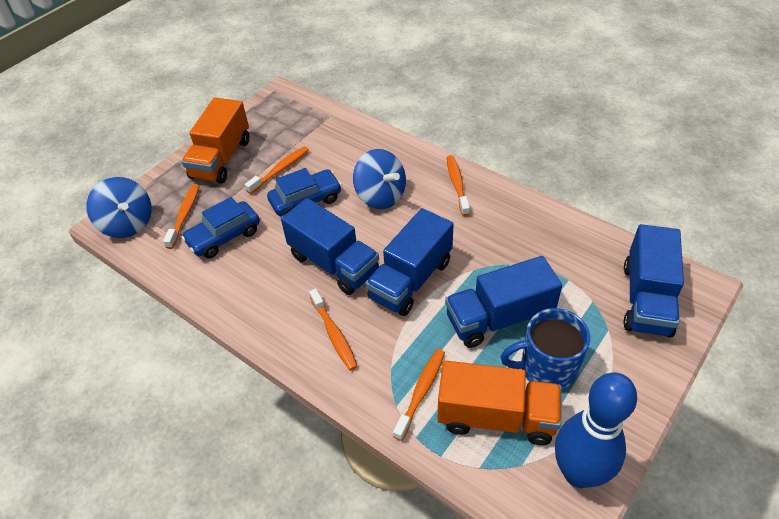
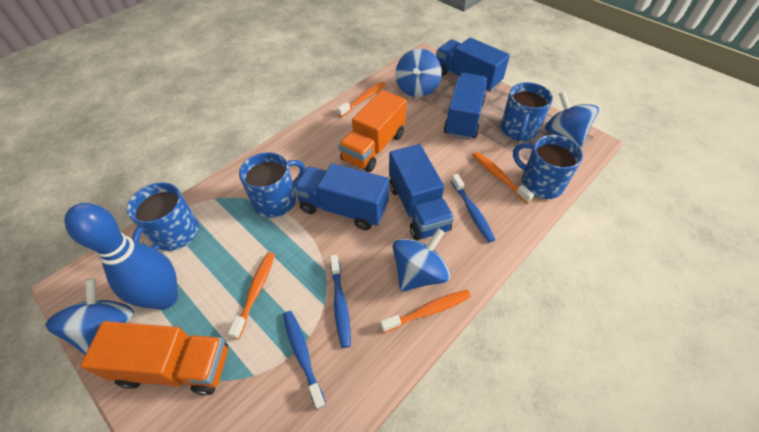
blue car: [181,197,260,258] [267,168,342,216] = 2 -> none = 0
blue mug: [501,308,590,390] = 1 -> [127,183,199,251] [239,152,306,218] [501,82,553,142] [513,135,583,199] = 4
blue spinning top: [86,177,152,238] [353,149,406,209] = 2 -> [45,278,134,354] [392,228,450,292] [396,49,442,97] [545,91,599,147] = 4
blue toothbrush: none = 0 -> [283,311,326,410] [330,255,351,348] [451,174,495,243] = 3
orange toothbrush: [163,184,200,249] [244,146,309,194] [309,289,358,371] [393,349,445,441] [447,155,470,216] = 5 -> [228,252,275,339] [337,81,386,117] [380,290,471,333] [472,152,534,203] = 4

